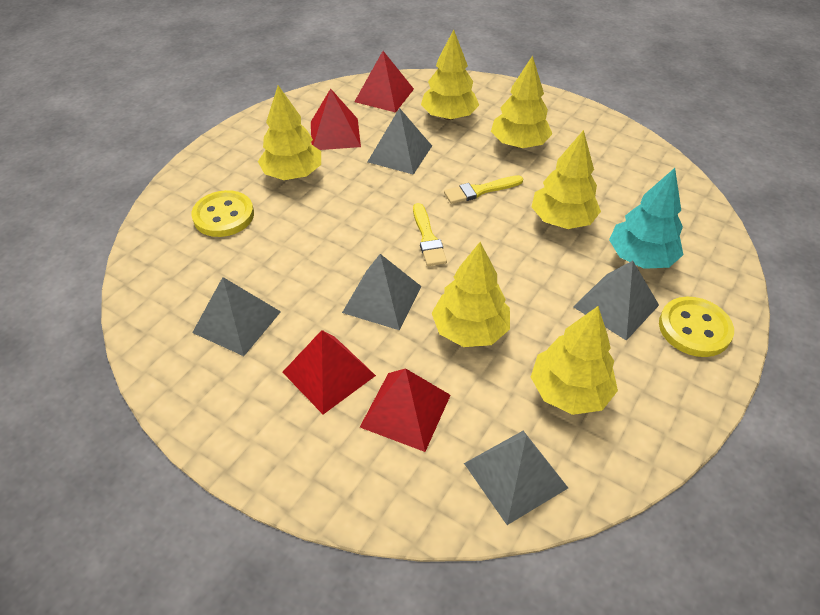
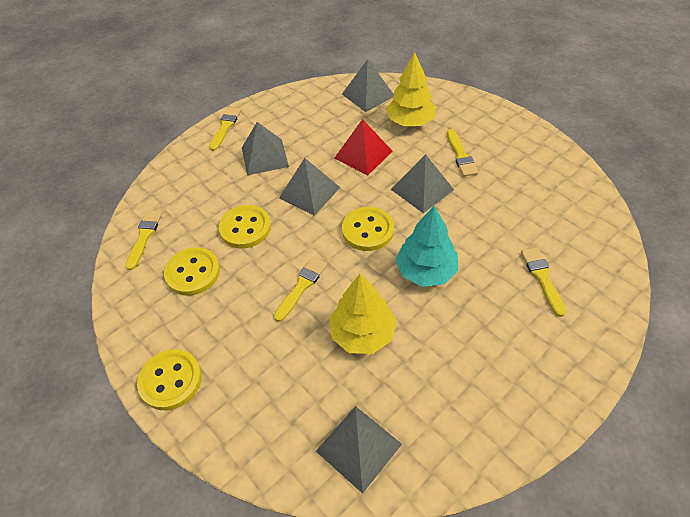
red pyramid: [283,330,376,414] [311,89,361,150] [354,51,414,113] [360,368,451,452] = 4 -> [335,119,393,175] = 1
yellow brush: [413,203,447,266] [444,175,523,204] = 2 -> [126,210,162,270] [209,107,241,151] [274,257,327,322] [447,129,478,177] [521,247,566,317] = 5
yellow button: [191,190,254,237] [659,297,734,357] = 2 -> [137,349,202,410] [164,247,220,296] [219,205,271,249] [342,207,394,251] = 4
yellow tree: [258,85,321,180] [421,29,479,120] [432,242,510,347] [491,55,552,148] [531,306,618,415] [532,130,601,229] = 6 -> [329,274,396,354] [386,52,436,126] = 2

